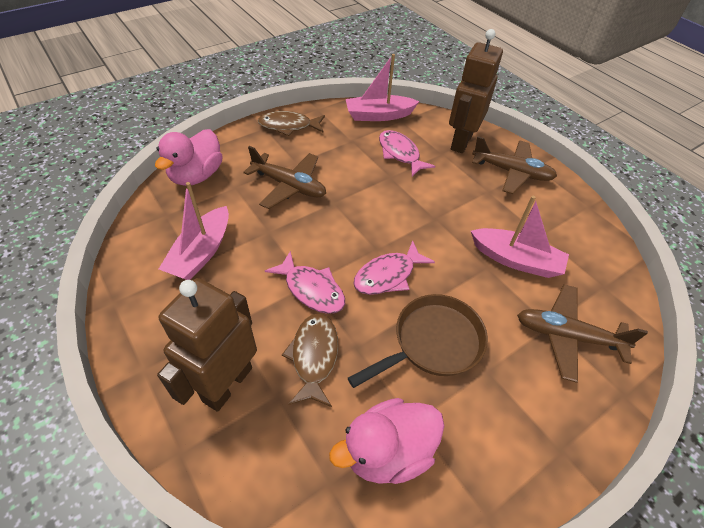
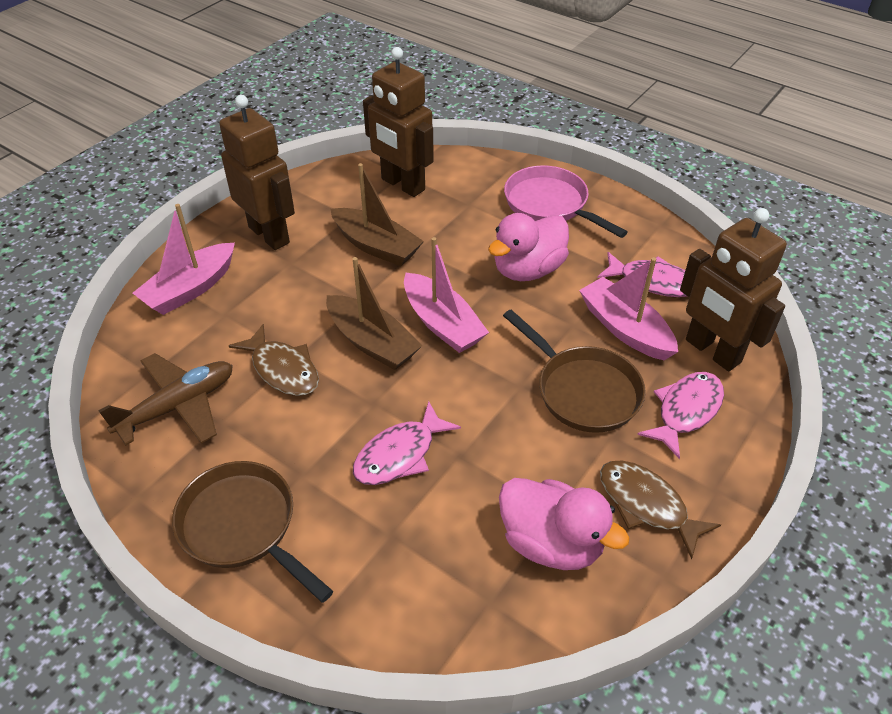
brown boat: none = 0 -> [326,257,422,370] [331,163,424,266] = 2
brown pan: [348,294,488,388] = 1 -> [172,461,333,603] [503,310,646,433] = 2
brown plane: [243,146,326,209] [472,136,557,194] [517,285,648,383] = 3 -> [98,353,233,445] = 1
brown robot: [157,278,257,412] [449,29,503,153] = 2 -> [219,95,295,250] [363,47,434,197] [680,208,787,371] = 3
pink pan: none = 0 -> [504,165,628,238] = 1

